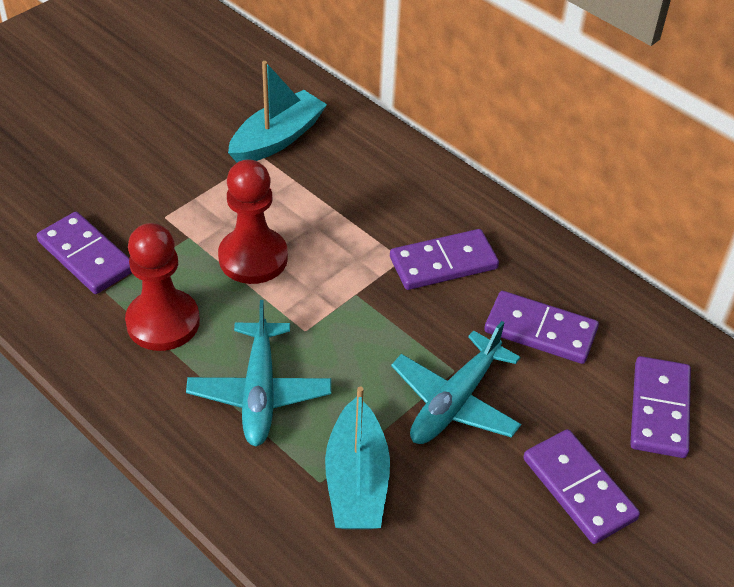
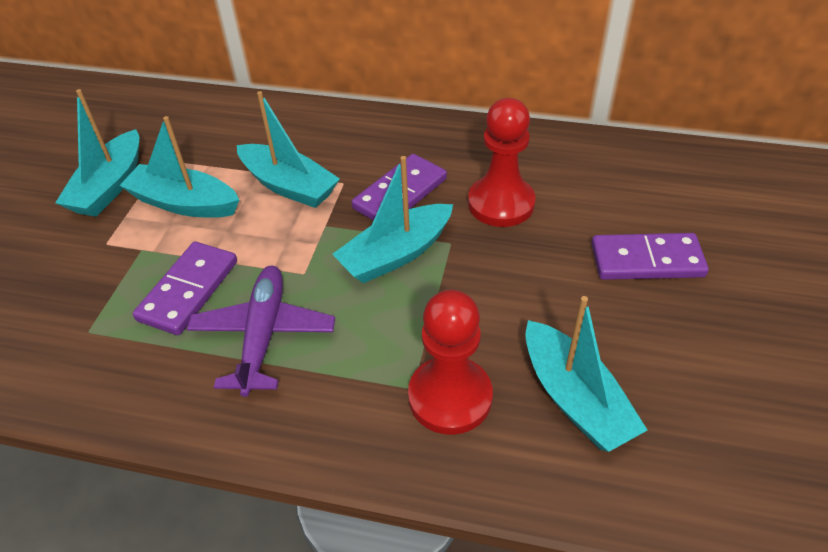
purple domino: [37,212,132,294] [390,229,499,290] [484,291,599,364] [523,429,640,544] [630,356,691,458] = 5 -> [133,242,237,335] [352,154,447,221] [591,233,709,280] = 3
purple plane: none = 0 -> [187,266,335,397] = 1
turquoise boat: [228,61,327,163] [325,386,390,529] = 2 -> [55,89,139,217] [119,116,239,218] [237,91,340,208] [332,156,453,283] [525,296,647,452] = 5
turquoise plane: [186,300,331,447] [391,321,521,444] = 2 -> none = 0

